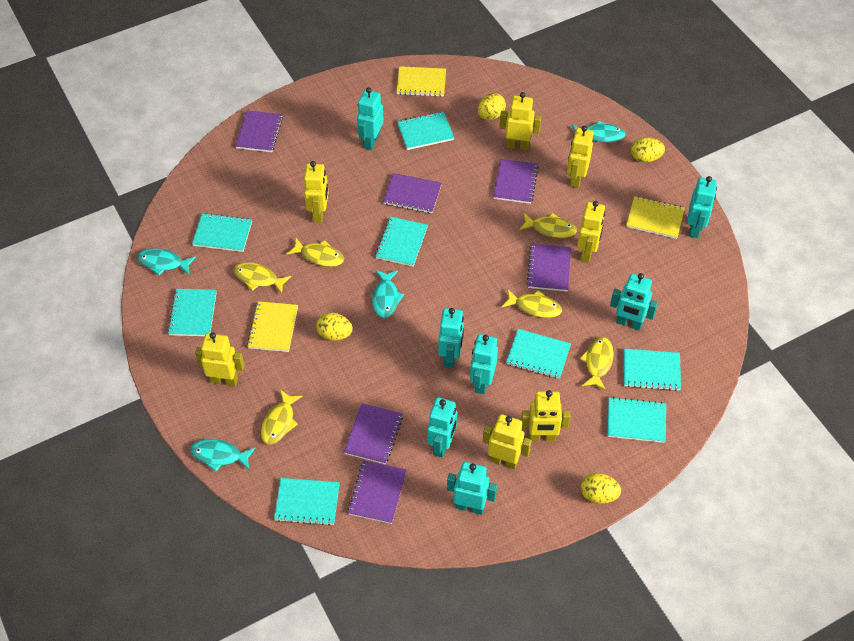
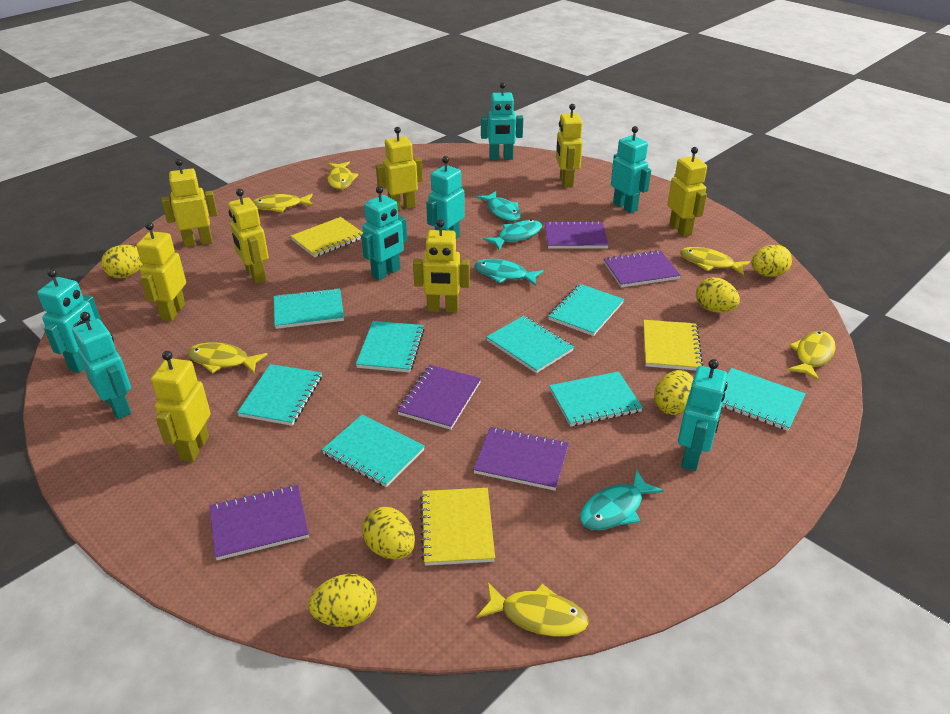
purple notebook: [235,110,283,152] [344,403,403,464] [348,460,407,524] [383,173,442,213] [493,159,539,204] [527,244,571,292] = 6 -> [209,485,309,560] [397,365,481,430] [473,427,569,491] [545,221,608,249] [604,250,681,287] = 5
yellow egg: [316,313,353,341] [478,93,506,120] [581,473,621,504] [631,137,665,163] = 4 -> [101,245,143,278] [308,574,377,627] [362,507,415,559] [654,370,693,415] [696,277,740,313] [751,245,792,277] = 6
yellow robot: [195,332,245,386] [304,161,329,223] [483,414,532,469] [499,92,541,151] [521,390,571,441] [567,126,594,188] [577,201,605,263] = 7 -> [136,222,186,321] [151,351,210,462] [161,159,218,247] [228,189,269,284] [376,127,423,211] [413,219,470,313] [556,104,583,188] [667,147,707,237] = 8

